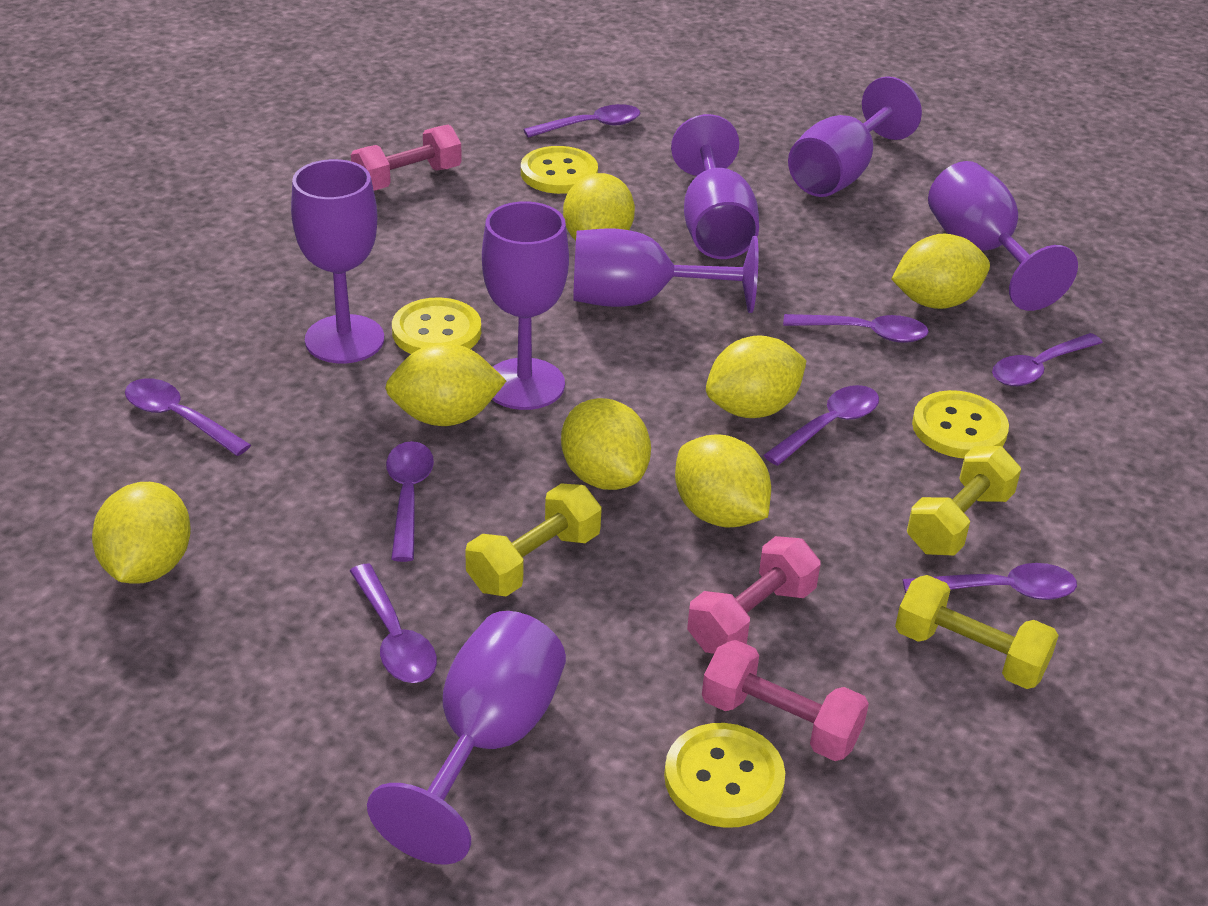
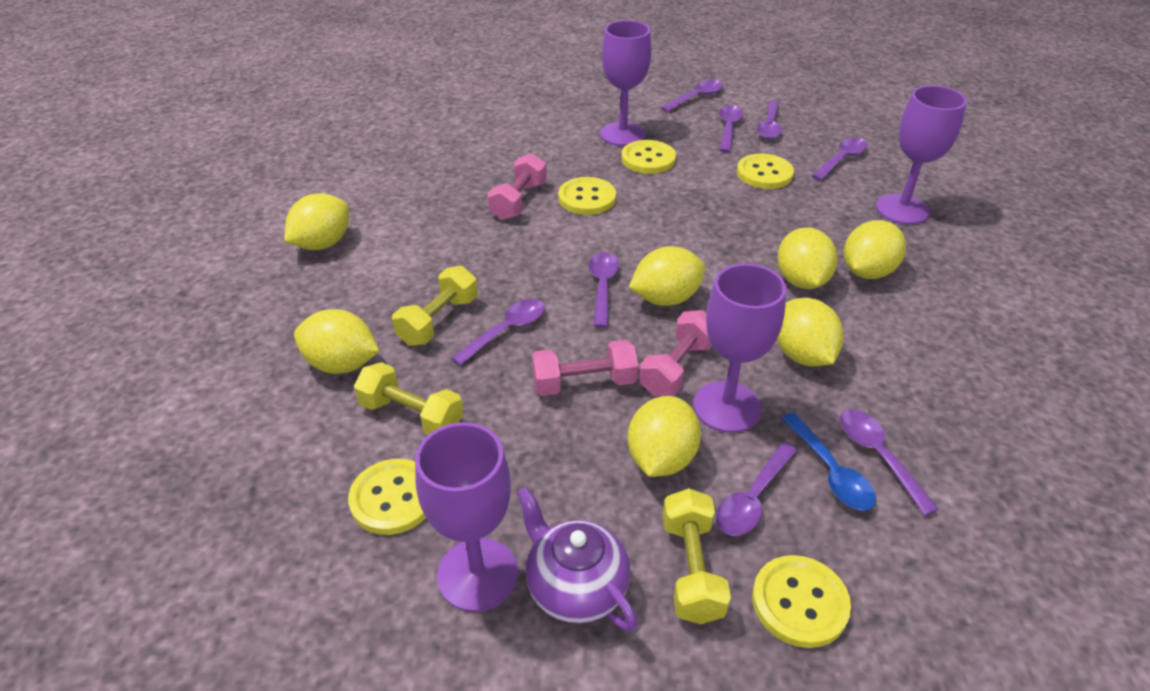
blue spoon: none = 0 -> [781,412,876,511] = 1
purple goblet: [291,159,384,363] [367,611,566,865] [482,201,569,410] [573,228,758,313] [671,114,759,259] [788,76,922,197] [928,161,1078,311] = 7 -> [415,422,518,612] [600,20,651,146] [693,263,786,433] [876,85,967,225] = 4
purple teapot: none = 0 -> [517,487,638,631] = 1
yellow button: [392,297,481,354] [521,146,598,194] [664,723,785,828] [912,390,1009,458] = 4 -> [348,459,426,535] [558,177,616,215] [622,140,676,174] [737,153,794,189] [752,555,851,648] = 5

